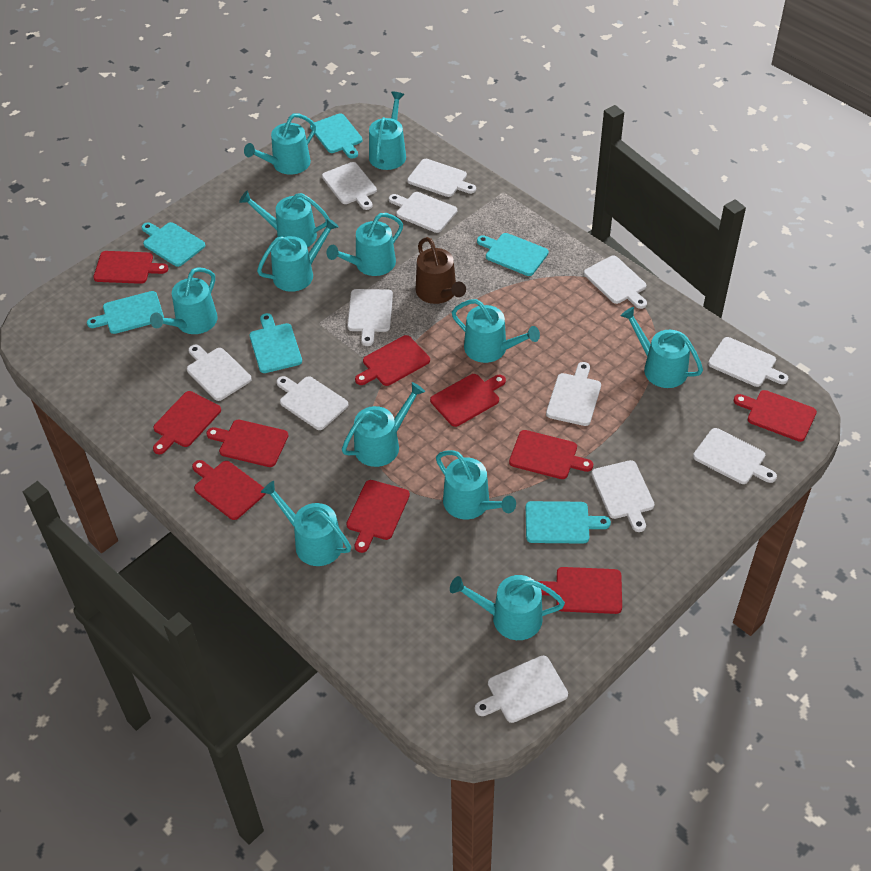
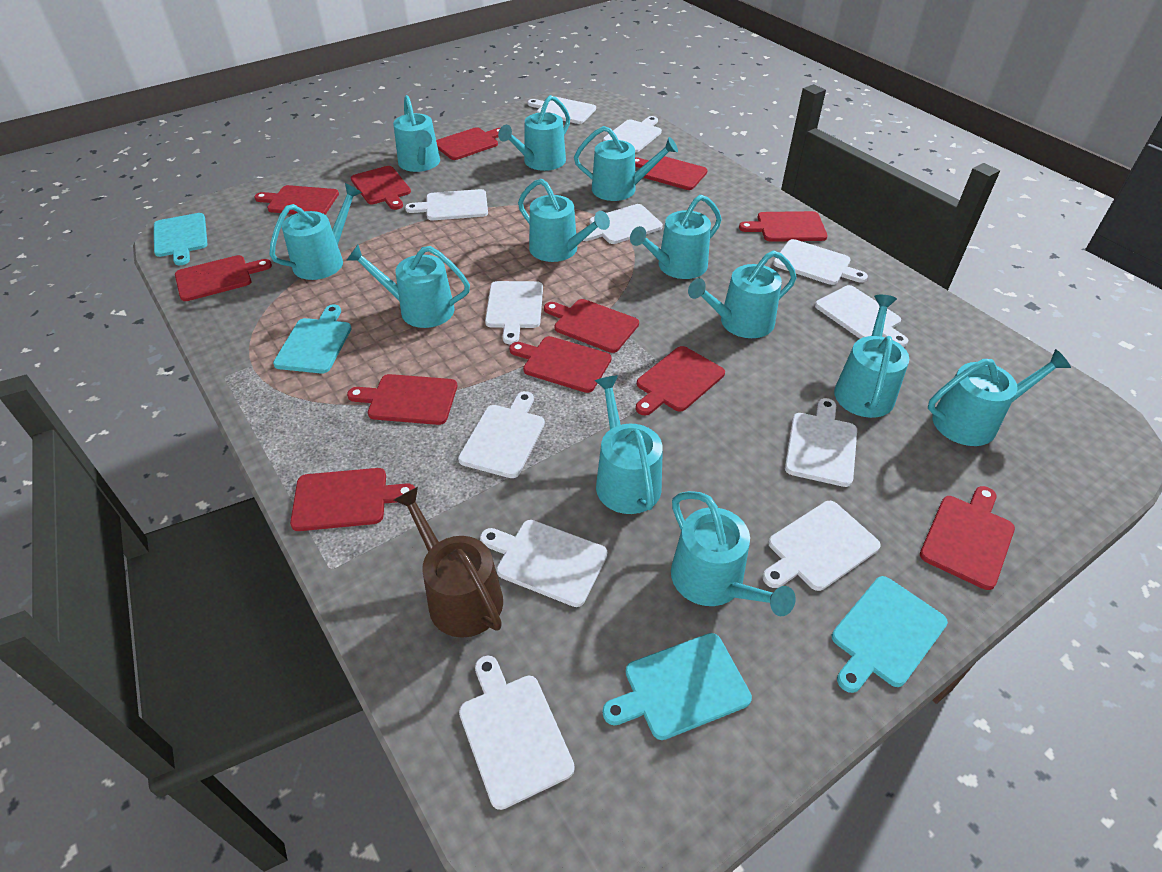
red cutting board: [93,251,168,284] [153,391,221,454] [192,460,266,520] [206,420,288,467] [346,480,410,553] [355,335,430,386] [430,374,506,427] [509,430,593,479] [538,567,622,614] [734,390,817,442] = 10 -> [175,255,272,301] [254,185,339,214] [290,468,415,531] [347,374,457,425] [351,166,411,210] [436,127,500,160] [509,336,612,393] [544,299,639,353] [635,156,708,190] [636,346,725,415] [739,211,828,242] [920,486,1015,590] = 12
turquoise cutting board: [87,291,164,334] [142,222,206,267] [249,313,302,373] [310,113,363,158] [477,233,549,276] [526,501,611,544] = 6 -> [154,213,208,266] [273,304,352,373] [602,633,752,740] [832,576,948,693] = 4

